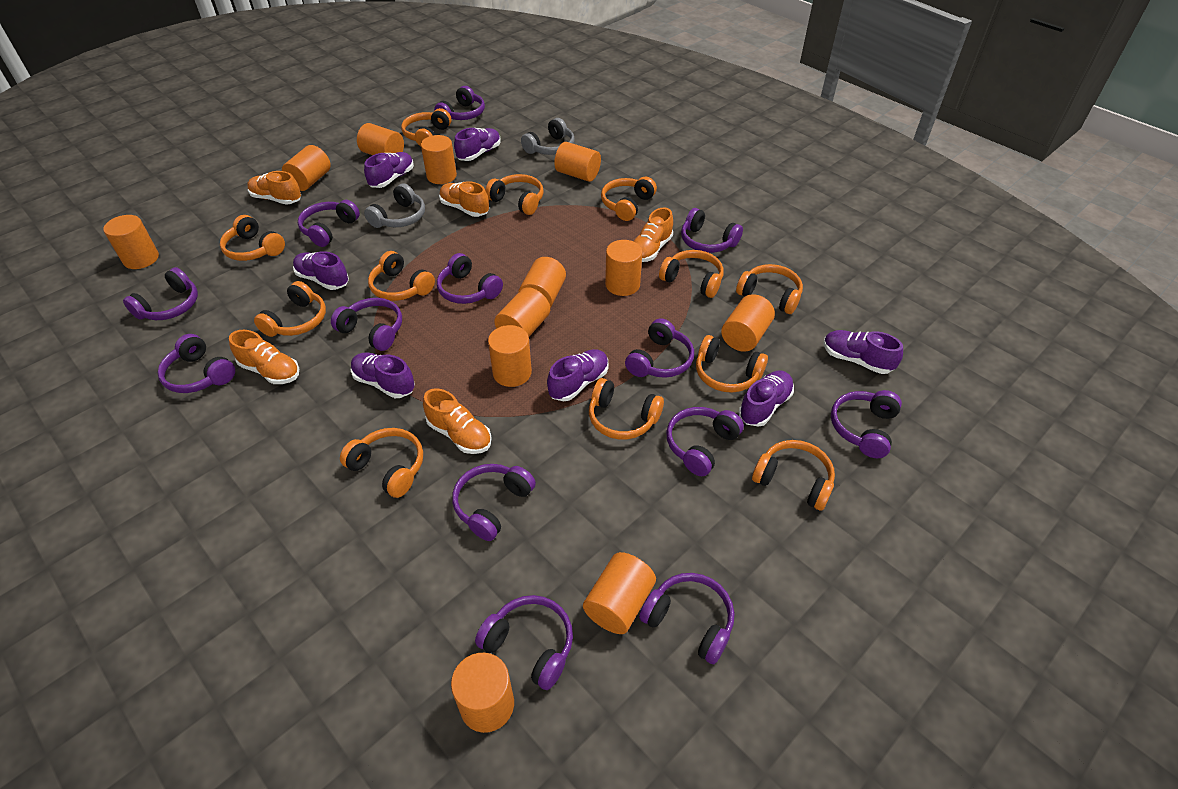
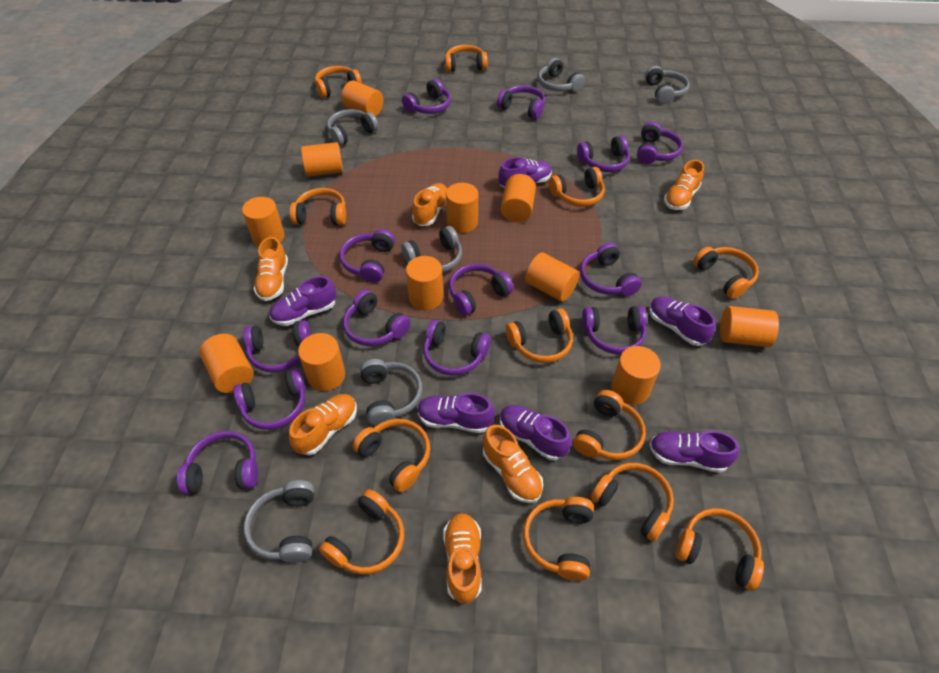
grey headphones: [364,183,425,228] [521,118,575,155] = 2 -> [244,480,314,563] [327,109,378,146] [360,359,422,426] [401,226,462,273] [538,58,585,92] [645,66,689,104] = 6
orange cylinder: [103,215,159,269] [282,145,331,191] [357,123,404,155] [421,135,457,184] [451,653,514,733] [488,325,532,387] [494,287,550,336] [518,257,566,308] [554,142,601,182] [583,552,656,634] [605,240,642,296] [721,294,775,352] = 12 -> [199,334,254,393] [242,197,285,247] [298,333,345,391] [301,142,343,177] [342,80,384,117] [406,256,443,310] [446,183,478,233] [501,174,536,222] [525,253,579,302] [611,346,661,405] [720,306,779,347] = 11
orange shoe: [229,330,299,384] [247,171,301,205] [423,388,492,454] [439,181,489,217] [633,207,673,262] = 5 -> [254,237,288,301] [289,394,357,455] [412,183,447,226] [443,513,481,604] [483,425,543,503] [664,160,704,210] = 6
purple shoe: [293,251,349,290] [351,353,415,398] [364,152,414,188] [454,128,501,161] [547,349,609,401] [739,371,794,427] [823,330,903,374] = 7 -> [269,276,337,326] [417,393,495,433] [498,157,552,188] [500,405,572,460] [649,296,715,346] [649,431,739,473] = 6

